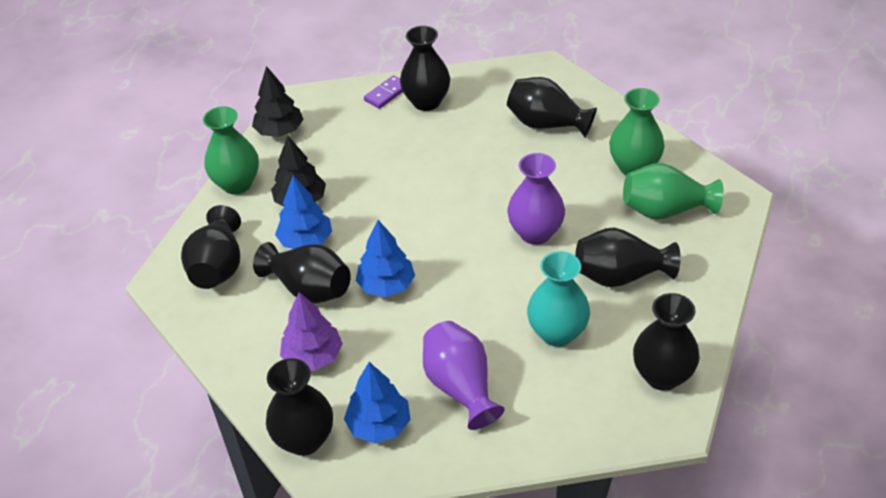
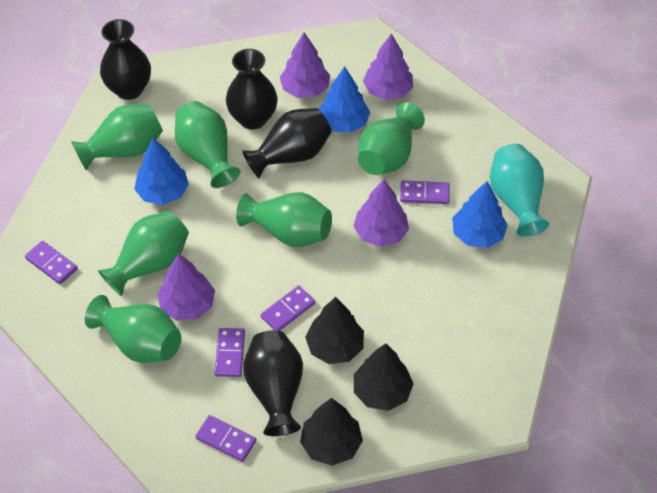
black tree: [252,66,304,137] [271,136,326,207] = 2 -> [300,398,363,466] [305,297,364,364] [354,343,413,411] = 3
black vase: [181,205,241,289] [253,242,351,304] [266,358,333,456] [400,26,450,111] [507,77,597,138] [575,227,681,287] [633,293,700,391] = 7 -> [100,19,151,100] [226,49,277,129] [242,108,332,179] [243,330,303,436] = 4
green vase: [203,107,259,194] [609,88,665,175] [623,163,724,220] = 3 -> [71,104,163,170] [85,295,181,363] [98,211,189,296] [175,101,240,188] [236,192,332,247] [358,102,425,175] = 6
purple domino: [364,75,403,109] = 1 -> [25,241,78,284] [195,415,256,462] [214,328,245,377] [261,285,315,331] [400,181,450,204] = 5
purple tree: [280,292,343,371] = 1 -> [157,254,215,321] [280,32,330,98] [353,179,409,247] [363,33,413,100] = 4
purple vase: [423,321,505,430] [507,153,565,245] = 2 -> none = 0

